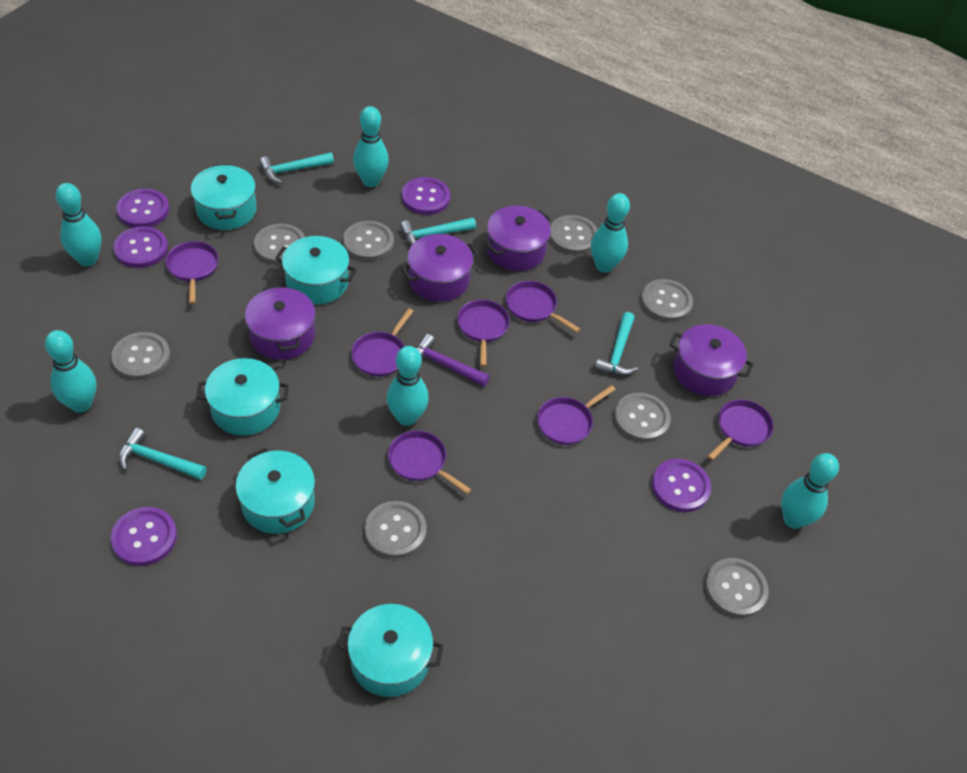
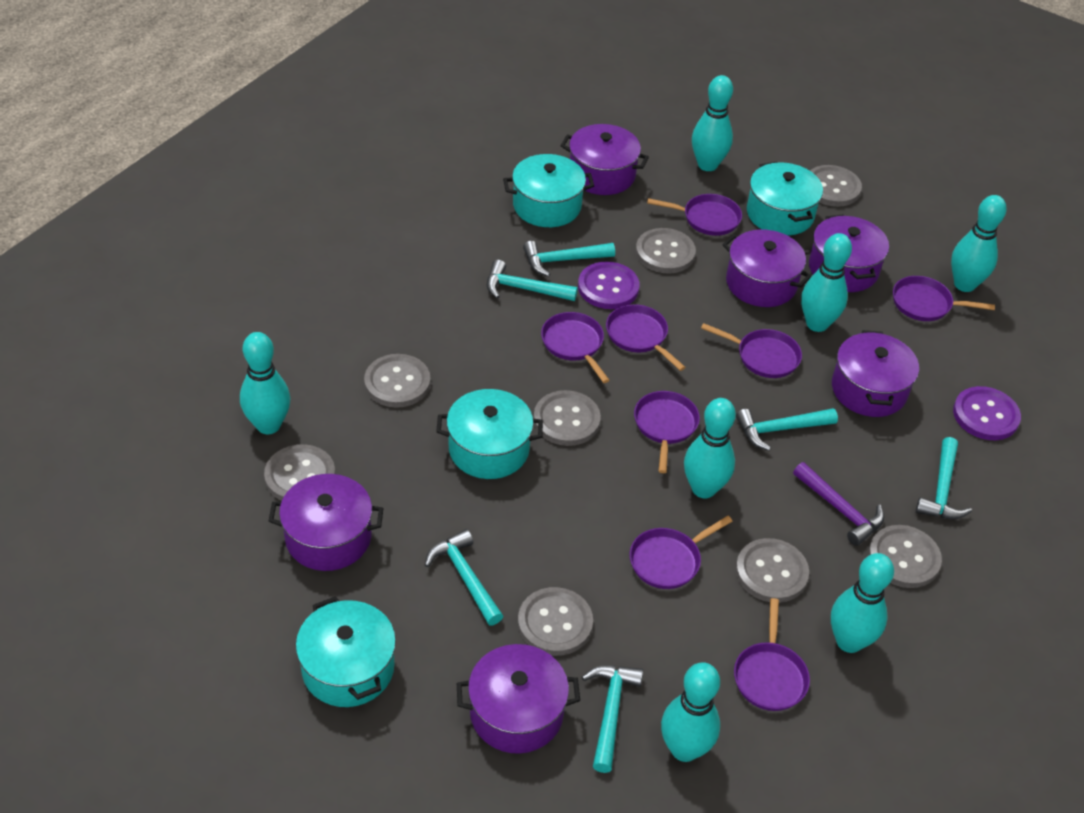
purple button: [111,507,177,566] [114,226,168,268] [116,189,169,227] [402,177,450,215] [652,459,711,512] = 5 -> [578,262,639,309] [953,386,1021,440] = 2
purple pan: [166,241,219,304] [351,308,413,377] [388,431,471,494] [457,300,510,367] [506,281,580,332] [537,385,616,445] [707,399,774,460] = 7 -> [541,312,610,383] [606,304,686,371] [630,516,732,589] [634,391,700,473] [647,194,742,236] [701,323,802,378] [734,598,810,711] [893,276,995,321] = 8
purple pot: [245,285,316,360] [401,234,479,302] [485,206,551,271] [669,324,753,396] = 4 -> [269,474,384,571] [457,644,580,754] [561,124,649,195] [722,229,812,307] [809,214,889,292] [832,330,919,417] = 6
turquoise bowling pin: [45,330,97,413] [55,183,102,266] [353,106,389,187] [387,346,429,426] [591,193,630,273] [781,453,839,529] = 6 -> [240,332,290,434] [661,662,720,762] [684,398,736,498] [692,75,733,171] [801,233,852,332] [831,553,894,653] [951,195,1007,292] = 7
turquoise hammer: [118,428,207,480] [259,152,334,184] [400,218,476,246] [594,312,638,376] = 4 -> [425,529,503,625] [487,260,578,301] [523,241,615,277] [582,665,643,773] [736,408,838,451] [916,437,972,520] = 6
turquoise pot: [191,164,257,230] [196,358,289,436] [236,448,315,534] [275,236,357,305] [337,604,443,697] = 5 -> [296,596,396,707] [436,389,543,479] [503,154,594,227] [747,162,823,236] = 4

